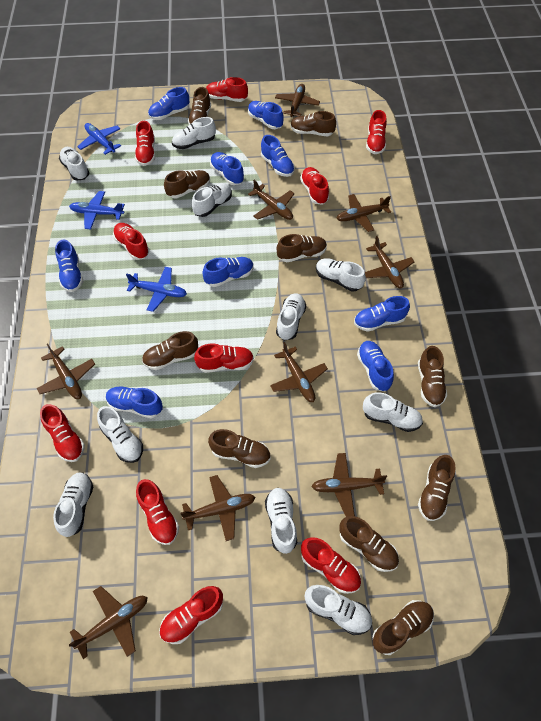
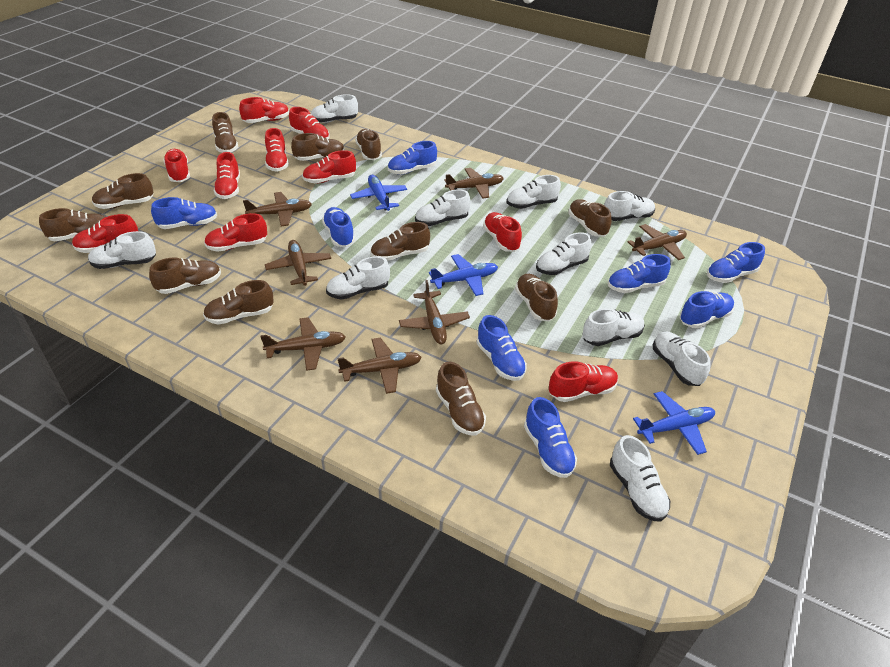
blue shoe: [55,240,83,292] [106,386,163,418] [148,87,189,120] [202,257,254,287] [210,152,244,185] [248,101,284,129] [261,135,295,177] [354,296,410,332] [357,341,394,391] = 9 -> [151,197,217,229] [322,207,355,247] [388,141,437,175] [477,315,527,381] [524,397,577,478] [608,254,671,293] [679,291,734,328] [707,242,765,283] = 8
brown plane: [36,343,95,399] [69,586,148,659] [180,475,255,541] [248,180,295,220] [270,342,328,402] [275,84,320,117] [311,453,387,517] [336,194,391,232] [365,236,414,288] = 9 -> [243,192,312,226] [260,317,346,371] [265,240,331,286] [337,338,422,394] [399,280,470,344] [444,168,504,199] [628,224,687,260] = 7
brown shoe: [142,331,198,370] [164,170,210,199] [188,87,211,125] [208,429,271,468] [276,234,327,262] [290,111,336,136] [339,516,399,572] [372,600,434,655] [418,346,447,407] [418,455,456,521] = 10 -> [39,208,105,241] [92,173,153,209] [149,257,221,294] [203,280,273,325] [212,112,238,153] [291,133,345,161] [355,129,382,160] [370,222,430,261] [436,361,486,435] [515,274,558,321] [568,199,611,237] = 11

